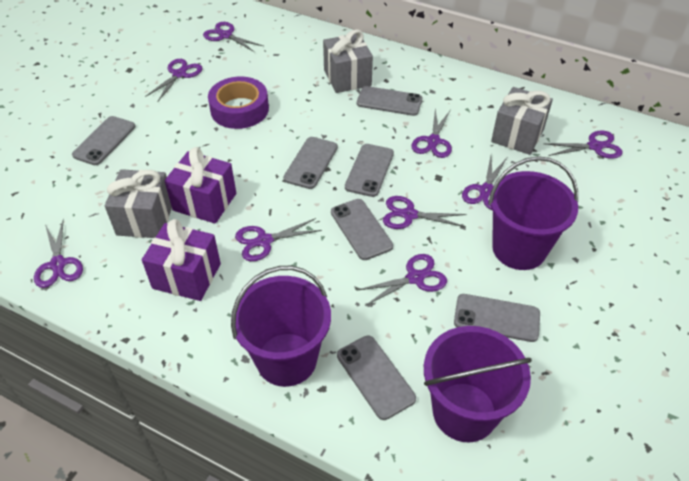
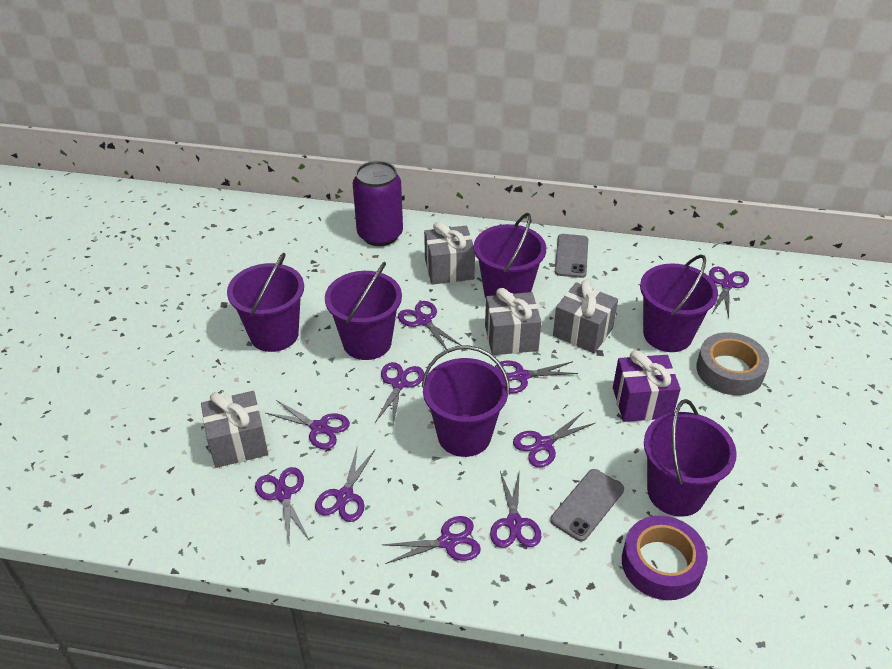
grey gift: [105,169,172,238] [323,29,373,93] [491,87,553,155] = 3 -> [201,391,268,468] [424,221,475,285] [485,288,542,355] [553,279,618,353] = 4
grey phone: [72,116,135,165] [283,137,338,189] [331,199,393,260] [337,335,416,420] [345,144,394,197] [357,86,422,116] [454,294,540,342] = 7 -> [550,469,624,541] [555,234,588,278] = 2
grey tape: none = 0 -> [696,332,769,395] = 1
purple bucket: [231,266,331,387] [424,326,532,442] [488,156,578,270] = 3 -> [227,253,304,352] [325,262,402,360] [422,345,510,457] [474,213,546,298] [640,254,718,352] [644,399,737,517] = 6
purple can: none = 0 -> [353,161,403,246] = 1
purple gift: [142,219,221,301] [164,147,236,224] = 2 -> [613,350,681,422] = 1
purple scissors: [34,219,83,288] [145,59,202,102] [203,22,263,52] [235,218,322,261] [356,254,447,306] [383,196,467,229] [411,109,452,158] [462,156,507,210] [543,130,622,159] = 9 -> [255,467,310,543] [266,400,350,449] [315,448,375,522] [375,362,424,424] [382,516,481,564] [398,301,462,349] [490,469,541,548] [495,361,578,394] [513,412,595,467] [709,267,749,318] = 10

